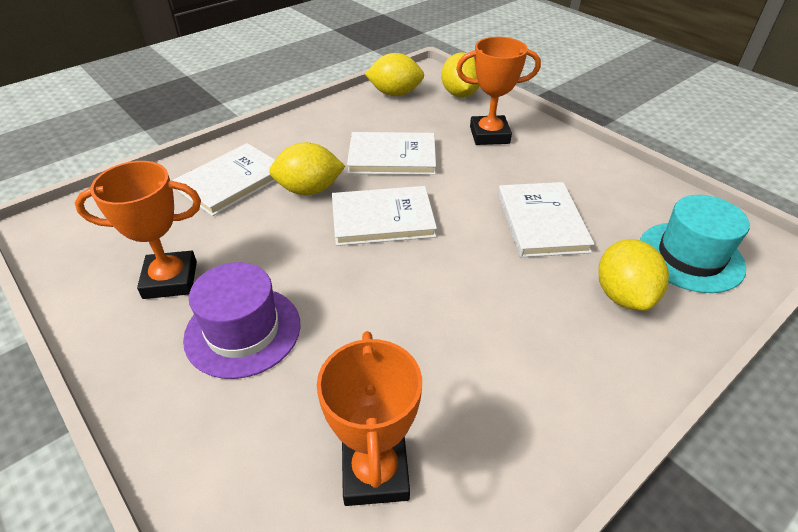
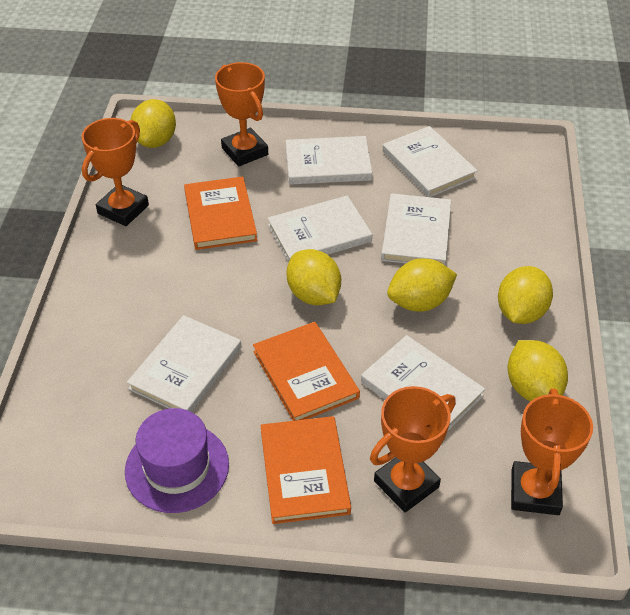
orange book: none = 0 -> [184,176,257,250] [253,322,360,421] [261,416,351,524] = 3
orange trophy: [75,161,201,299] [317,331,422,506] [456,37,541,145] = 3 -> [82,118,149,226] [215,62,268,167] [370,386,456,513] [511,388,593,515] = 4
turquoise hat: [640,195,750,293] = 1 -> none = 0
white book: [172,143,275,216] [332,186,437,246] [347,132,436,175] [498,182,595,257] = 4 -> [127,315,241,412] [268,195,372,263] [286,136,372,185] [361,335,485,432] [381,193,451,265] [383,126,478,197] = 6
yellow lemon: [269,142,346,195] [365,53,424,96] [441,52,480,97] [598,239,669,311] = 4 -> [131,99,176,148] [286,249,341,305] [387,258,457,312] [498,266,553,324] [508,340,568,401] = 5

